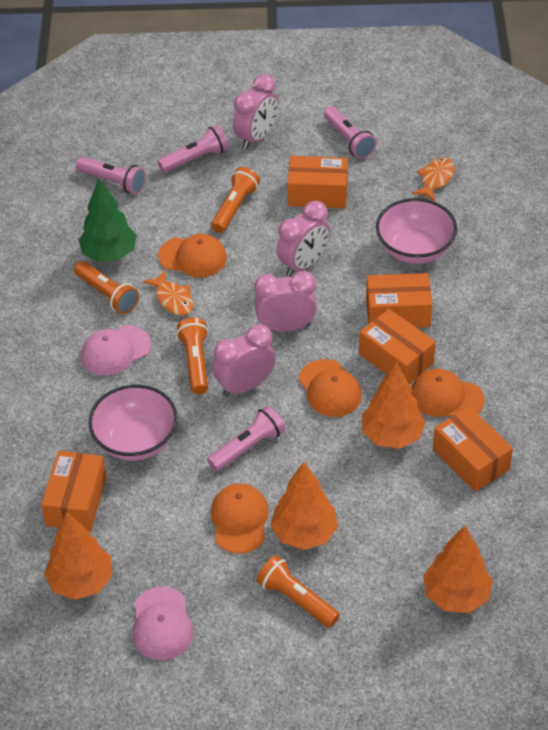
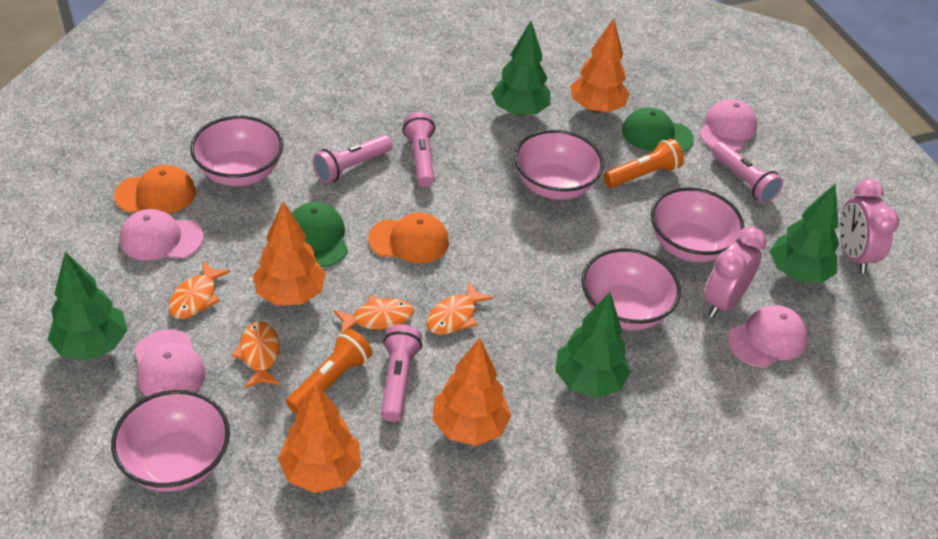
green cap: none = 0 -> [292,202,348,267] [622,107,694,152] = 2
green tree: [79,178,137,262] = 1 -> [47,252,127,360] [491,21,551,116] [555,292,631,398] [770,184,839,283] = 4
orange box: [41,451,106,532] [287,156,348,208] [359,309,436,384] [366,273,432,328] [433,406,513,492] = 5 -> none = 0
orange cap: [158,234,227,277] [211,484,269,554] [299,359,362,417] [411,369,485,417] = 4 -> [114,165,196,213] [368,213,449,263] = 2
orange fish: [143,270,193,316] [412,157,455,201] = 2 -> [169,260,231,319] [232,321,280,389] [334,296,414,334] [426,281,494,335] = 4
orange flashlight: [74,261,139,314] [176,317,208,394] [211,167,260,233] [257,555,340,628] = 4 -> [286,329,372,414] [603,139,684,188] = 2
pink bowl: [88,385,178,461] [376,198,457,264] = 2 -> [111,390,230,492] [190,116,283,186] [514,130,604,200] [581,248,681,330] [651,187,745,263] = 5
pink cap: [81,325,151,376] [133,587,193,660] = 2 -> [120,209,204,261] [134,329,206,397] [699,99,757,151] [728,305,808,367] = 4
pink clock: [213,324,276,397] [233,74,278,149] [254,271,317,332] [276,201,330,277] = 4 -> [704,227,766,318] [840,179,899,274] = 2

